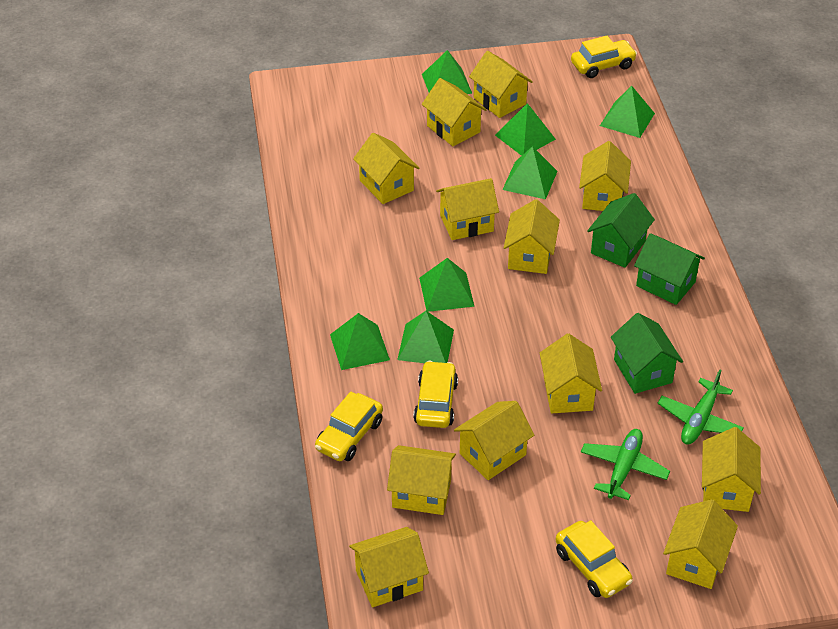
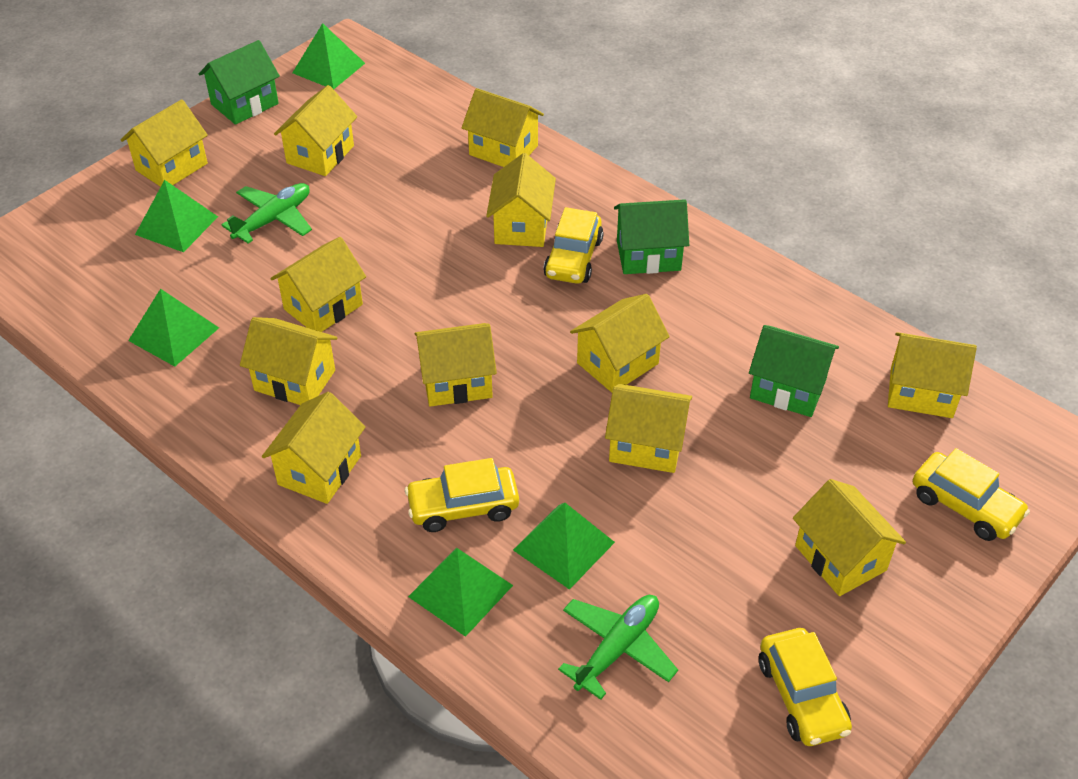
green pyramid: [330,313,390,370] [397,311,454,363] [419,258,475,312] [422,50,472,94] [495,103,556,156] [502,146,558,199] [600,86,655,138] = 7 -> [128,289,219,367] [135,180,218,252] [292,23,365,89] [408,548,513,637] [513,503,615,590] = 5

